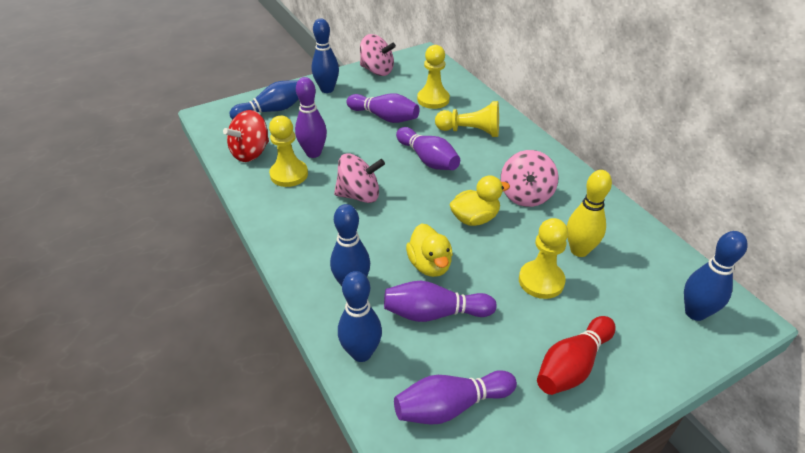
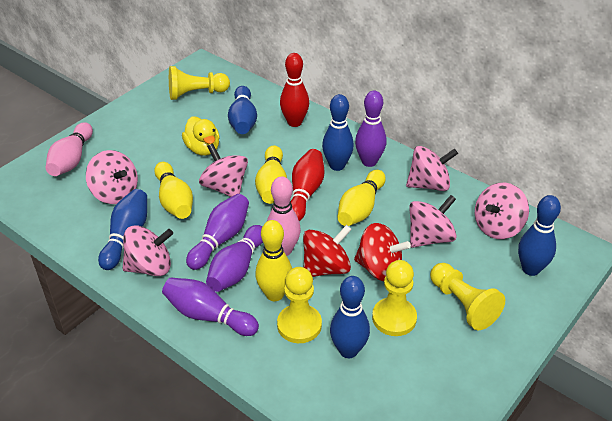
pink bowling pin: none = 0 -> [46,122,93,176] [267,177,301,256] = 2
pink spinning top: [334,153,385,203] [360,34,396,76] [501,150,558,207] = 3 -> [86,150,138,204] [123,225,173,276] [199,143,248,197] [406,146,458,191] [409,195,457,248] [475,183,529,239] = 6
purple bowling pin: [295,77,327,158] [347,93,419,123] [384,280,497,322] [394,370,517,425] [396,127,460,170] = 5 -> [162,278,259,336] [186,194,249,270] [206,225,263,292] [355,90,387,167] = 4
red bowling pin: [537,316,616,395] = 1 -> [280,53,309,127] [291,149,324,221] = 2
red spinning top: [223,110,269,162] = 1 -> [303,225,352,277] [354,223,411,281] = 2
yellow bowling pin: [567,170,612,257] = 1 -> [154,162,193,219] [255,145,287,204] [255,220,292,301] [337,170,386,226] = 4
yellow duck: [406,223,453,277] [449,175,510,226] = 2 -> [182,116,220,156] = 1

